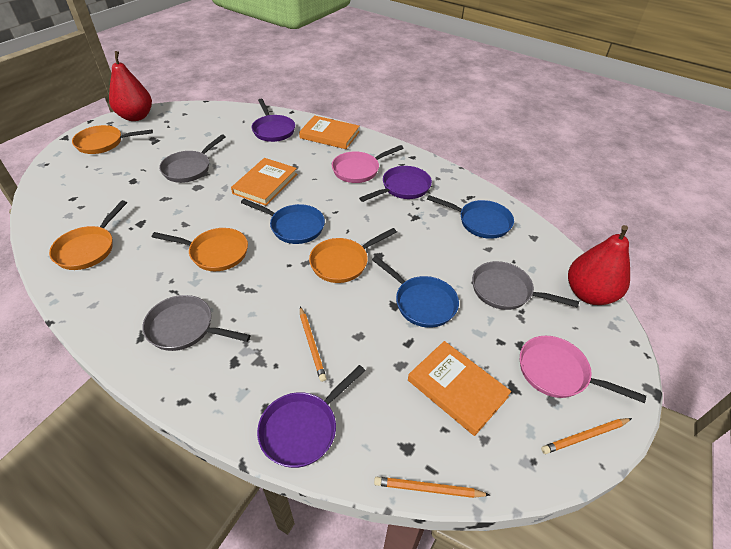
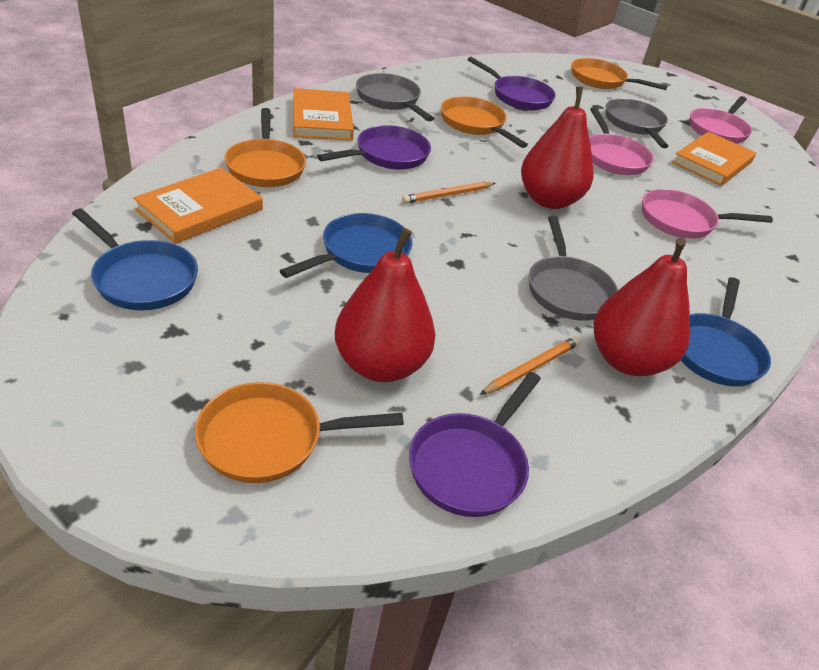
orange pencil: [300,307,327,382] [374,477,490,498] [541,418,632,454] = 3 -> [402,182,496,204] [480,336,580,395] = 2
pink pan: [332,145,404,183] [520,336,646,403] = 2 -> [589,107,654,175] [642,189,773,238] [689,96,752,144] = 3
red pear: [109,51,152,121] [568,225,630,305] = 2 -> [335,228,435,382] [521,87,593,209] [594,237,690,376] = 3

